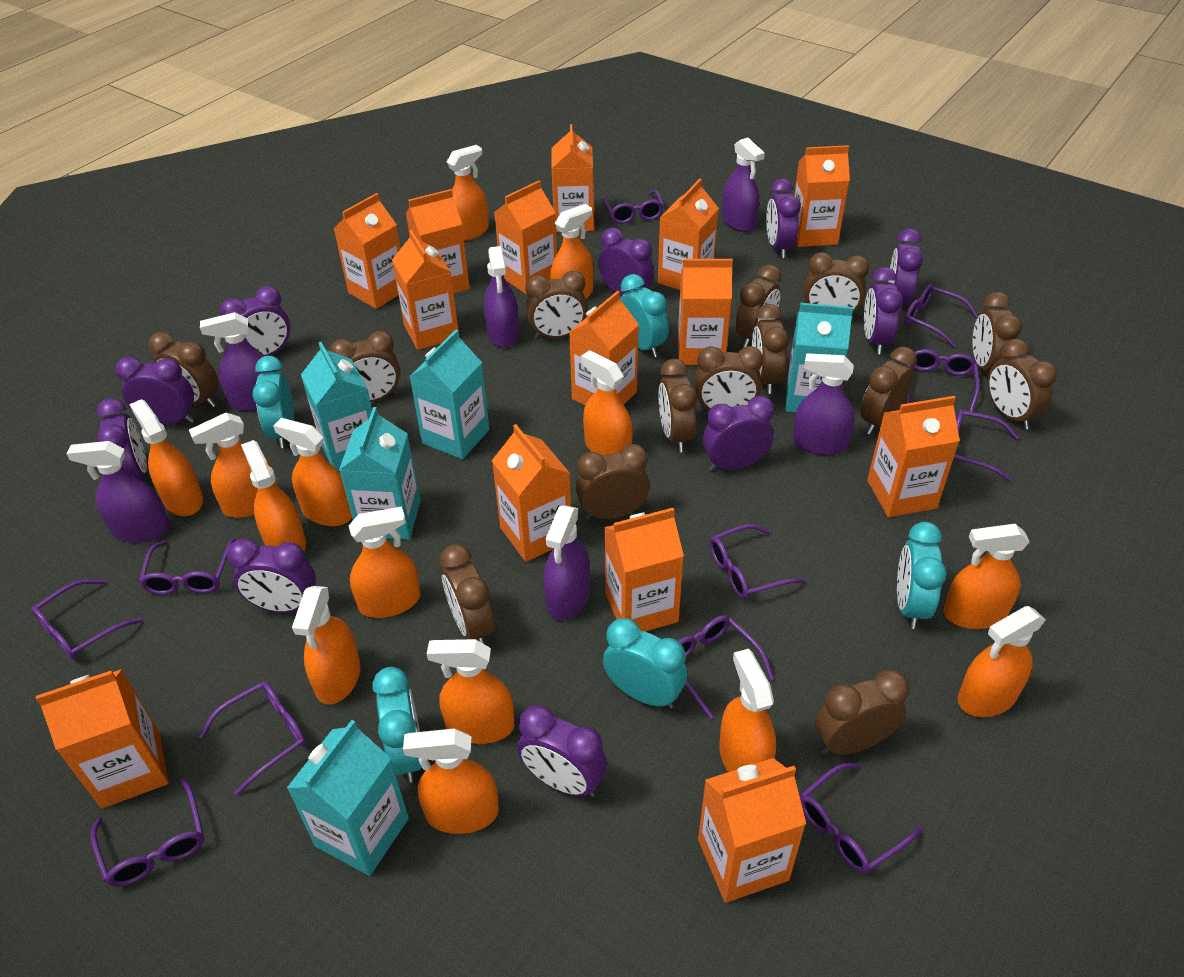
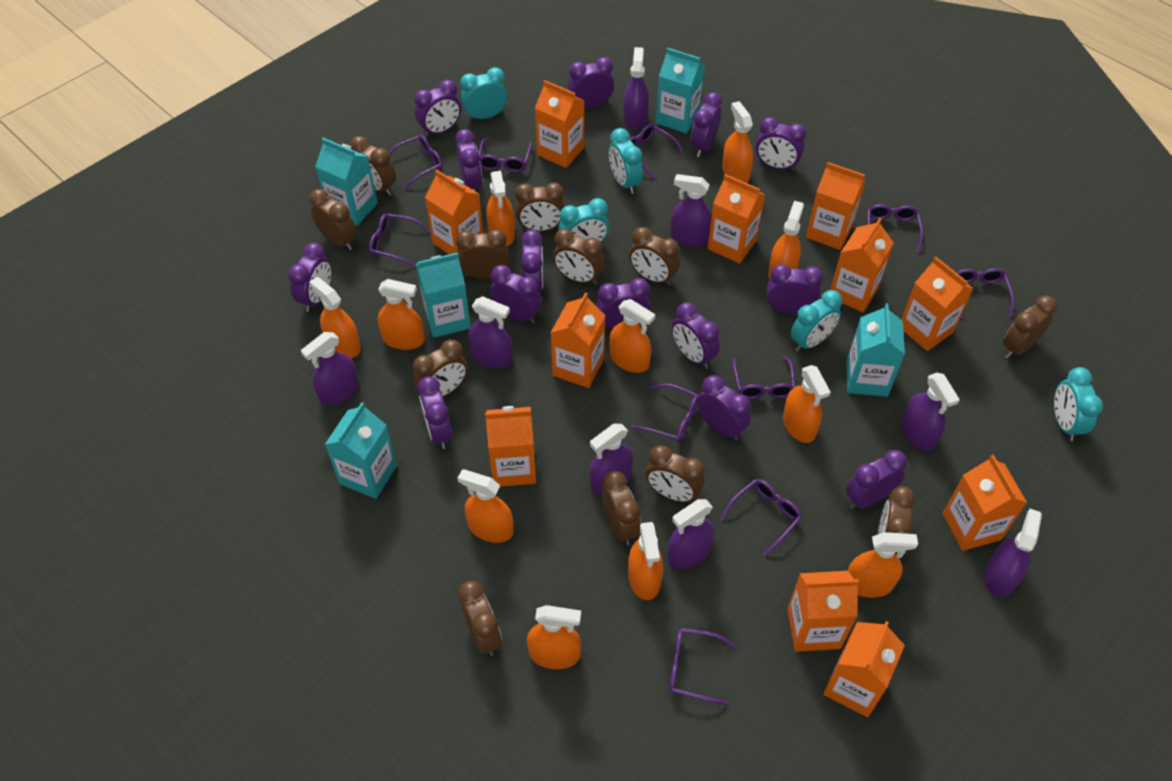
brown clock: [148,332,218,407] [329,331,400,402] [440,544,495,645] [526,271,588,339] [575,444,650,520] [659,359,697,452] [694,346,763,412] [735,265,782,347] [752,304,789,394] [804,252,869,319] [815,670,909,755] [861,347,917,435] [973,292,1022,372] [988,339,1057,429] = 14 -> [309,189,357,250] [350,136,396,196] [413,339,468,397] [456,229,509,279] [458,581,502,656] [515,182,565,232] [553,229,604,285] [601,471,641,545] [629,227,680,286] [645,445,705,503] [878,486,915,555] [1003,296,1057,358] = 12
orange carton: [36,669,169,809] [333,193,401,309] [392,230,459,350] [406,189,470,293] [492,424,571,562] [494,180,557,295] [551,124,594,232] [569,291,639,406] [604,508,684,632] [658,179,719,290] [678,259,733,365] [698,758,806,903] [794,145,850,247] [867,396,960,517] = 14 -> [425,169,483,254] [485,406,536,487] [535,80,585,168] [550,292,605,388] [707,174,766,264] [787,571,859,652] [806,162,866,250] [823,621,905,717] [830,218,894,312] [901,257,973,351] [943,455,1027,551] = 11
orange spray bottle: [129,399,203,516] [189,413,278,518] [241,440,306,551] [273,418,352,526] [292,586,360,705] [349,507,420,618] [403,728,499,834] [427,639,515,744] [447,145,489,241] [550,204,594,299] [581,350,633,456] [719,649,776,772] [943,524,1030,629] [958,606,1046,717] = 14 -> [309,277,361,358] [378,279,425,350] [457,469,514,543] [486,171,515,246] [527,605,581,669] [609,299,655,373] [628,522,663,600] [722,101,753,183] [768,201,804,279] [783,365,831,443] [848,532,918,598] = 11
purple clock: [97,398,147,480] [115,356,194,425] [220,286,290,356] [227,539,316,613] [517,705,607,797] [598,228,654,296] [703,396,774,471] [766,178,801,258] [864,267,903,354] [888,229,923,313] = 10 -> [288,243,332,312] [415,80,461,137] [417,376,452,449] [455,129,483,192] [490,265,542,323] [521,230,543,293] [568,57,614,108] [596,278,650,329] [672,302,720,369] [691,92,722,157] [697,375,751,441] [755,117,806,171] [767,264,823,314] [846,450,907,509] = 14
purple glasses: [31,579,143,660] [90,779,204,887] [139,538,235,595] [199,681,307,796] [601,190,664,224] [678,615,774,719] [710,524,806,599] [800,763,923,874] [904,284,978,348] [906,349,980,412] [954,409,1019,482] = 11 -> [369,213,430,267] [389,135,443,189] [479,138,532,172] [629,124,684,178] [631,384,699,442] [669,628,736,706] [720,479,802,557] [732,356,795,399] [867,204,923,253] [956,268,1014,318] = 10
purple spray bottle: [67,441,170,543] [200,312,276,411] [484,246,519,348] [544,505,590,620] [722,138,765,232] [793,353,855,455] = 6 -> [301,332,359,406] [468,296,512,369] [589,424,633,495] [623,47,649,130] [668,499,715,569] [671,174,712,247] [901,373,960,450] [984,509,1042,598] = 8

